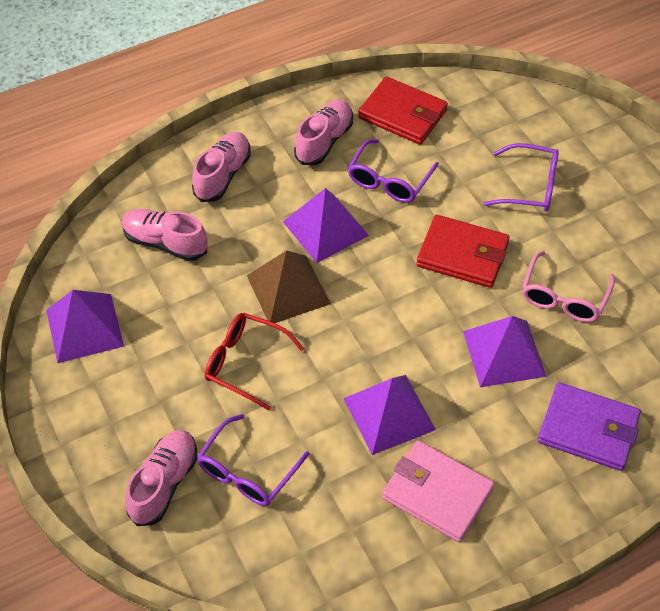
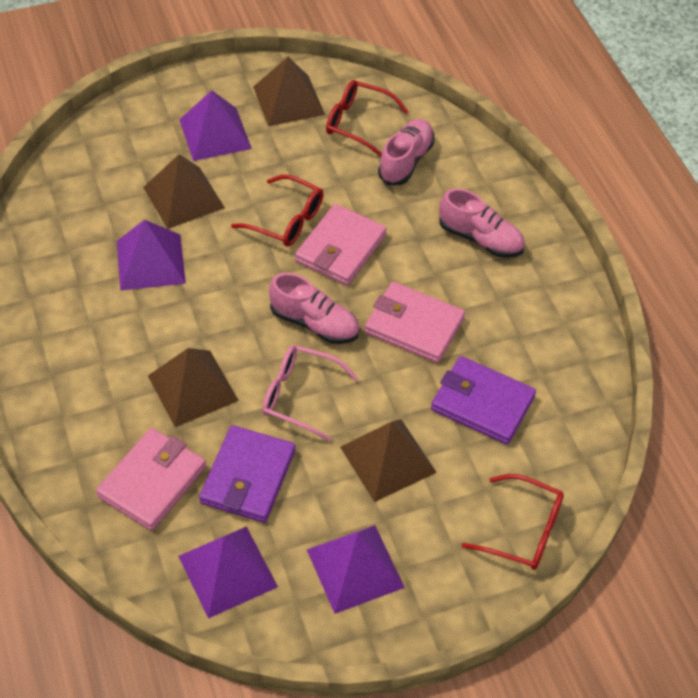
brown pyramid: [247,250,331,323] = 1 -> [143,154,225,229] [148,348,239,427] [253,57,325,126] [340,419,437,502] = 4
pink shoe: [122,209,208,261] [125,430,197,526] [192,132,251,202] [294,100,353,165] = 4 -> [269,273,360,344] [378,119,435,185] [439,188,525,258] = 3
pink wallet: [382,440,494,542] = 1 -> [96,428,206,531] [295,204,387,285] [365,282,465,363] = 3
purple glasses: [197,414,309,506] [348,139,439,203] [483,143,559,211] = 3 -> none = 0
purple wallet: [538,382,641,471] = 1 -> [199,425,295,523] [431,356,536,444] = 2
red glasses: [205,313,304,411] = 1 -> [231,175,323,247] [326,80,409,157] [462,474,564,570] = 3
red wallet: [358,76,448,145] [416,215,510,288] = 2 -> none = 0

